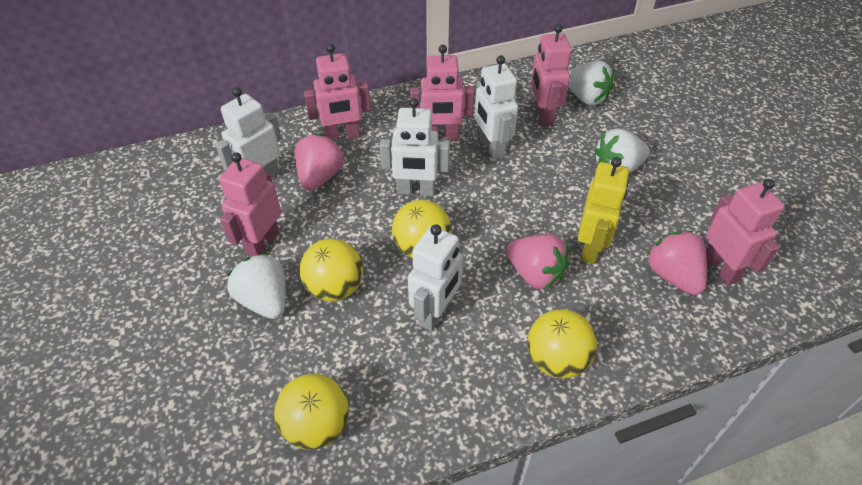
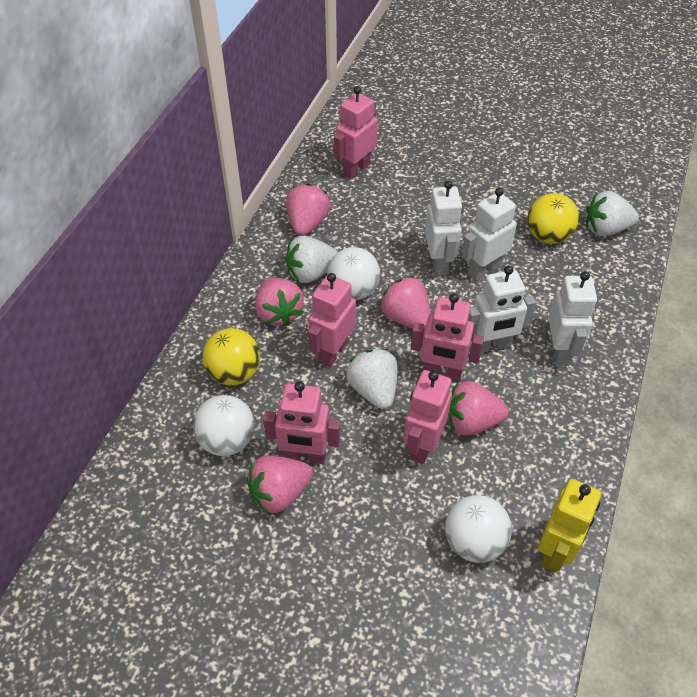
pink strawberry: [294,133,343,191] [506,234,569,289] [646,231,707,295] = 3 -> [247,455,313,514] [255,278,304,327] [286,183,330,236] [379,276,431,331] [447,381,509,436] = 5
white ball: none = 0 -> [193,395,255,456] [327,247,380,300] [445,495,512,563] = 3
yellow ball: [274,374,349,450] [300,239,363,302] [392,200,452,258] [527,309,597,379] = 4 -> [203,328,260,385] [528,193,579,244] = 2

